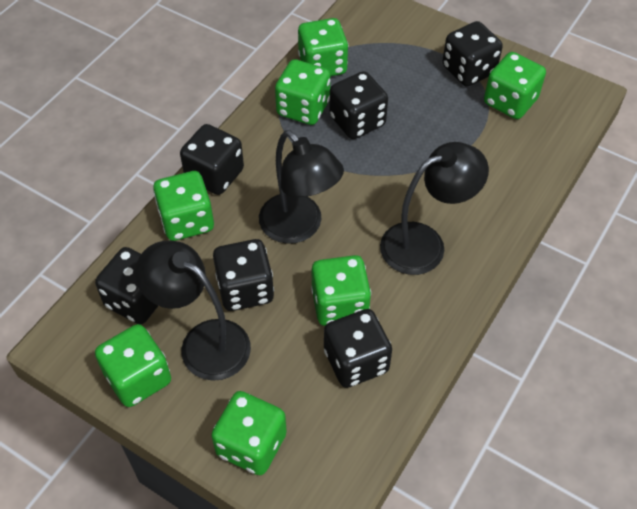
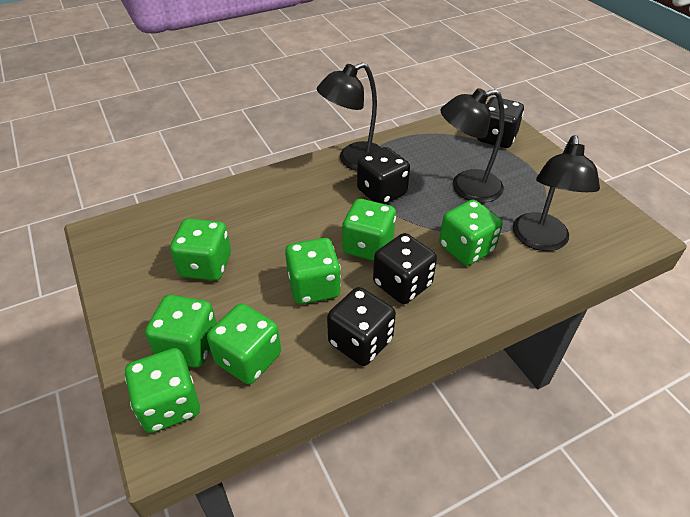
black dice: [95,247,158,324] [180,124,244,195] [213,239,274,311] [324,309,392,388] [329,71,388,139] [442,21,503,86] = 6 -> [327,287,396,366] [357,147,410,204] [373,233,437,304] [477,97,524,148] = 4

